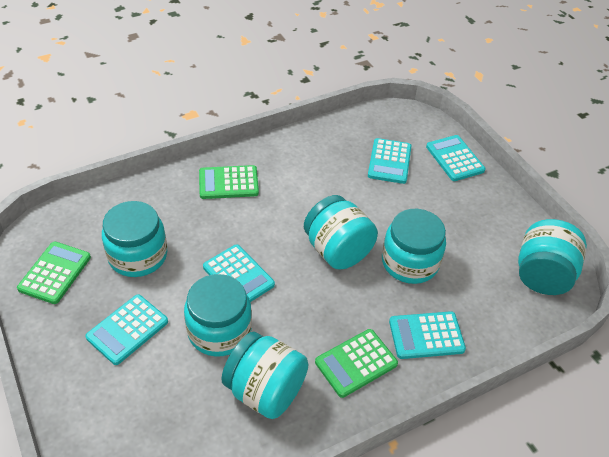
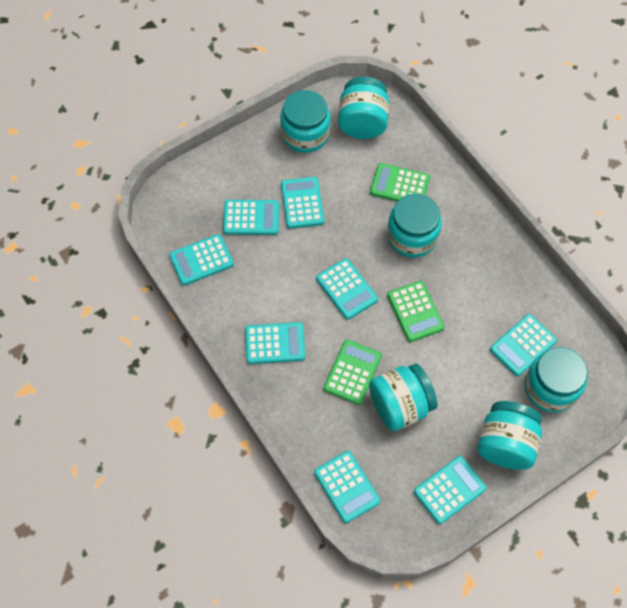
turquoise calculator: [85,295,168,365] [203,244,275,302] [368,138,411,184] [389,311,466,359] [426,135,486,181] = 5 -> [169,234,234,286] [223,200,279,235] [245,322,305,364] [281,177,324,229] [314,451,381,523] [316,258,378,320] [414,456,487,524] [490,314,557,376] = 8

